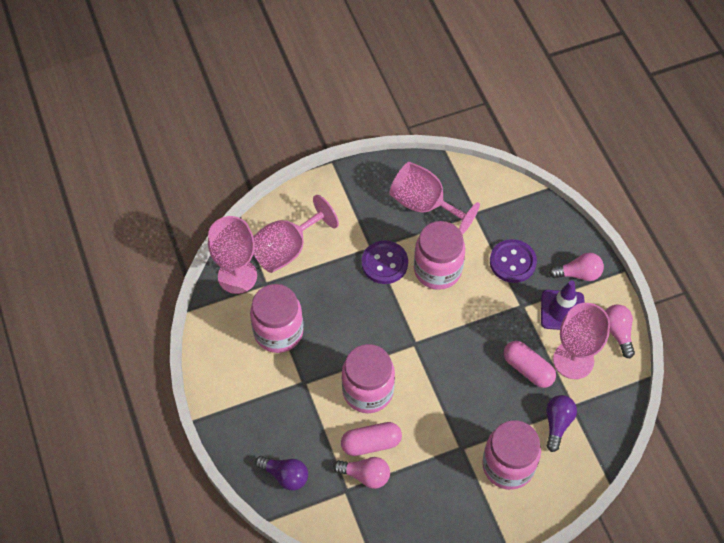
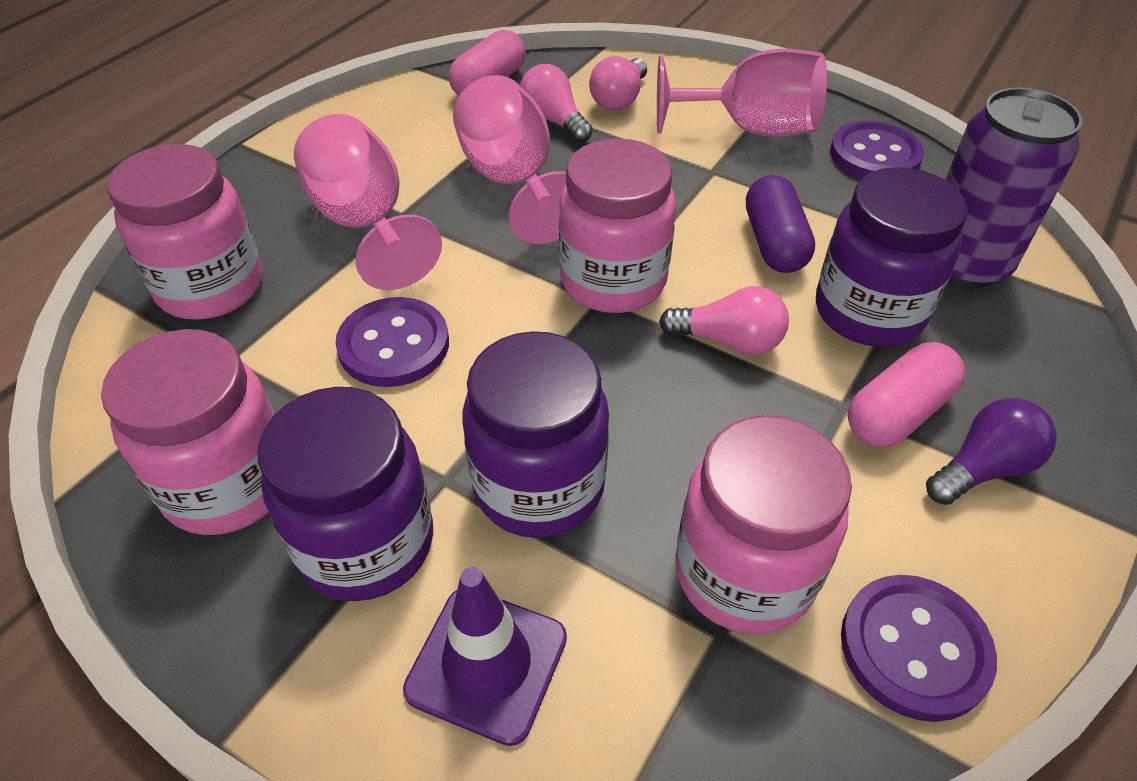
pink goblet: [208,216,257,294] [253,195,339,273] [390,162,480,235] [553,303,610,379] = 4 -> [294,114,442,290] [453,75,566,244] [657,49,827,137] = 3
purple button: [362,241,408,284] [490,239,537,283] = 2 -> [335,297,449,387] [830,121,924,178] [841,575,997,722] = 3
purple can: none = 0 -> [945,87,1083,288] = 1
purple capsule: none = 0 -> [746,175,815,273] = 1
purple jar: none = 0 -> [258,387,433,601] [463,331,609,538] [816,167,968,347] = 3
purple light bulb: [255,456,308,490] [546,395,577,452] = 2 -> [926,398,1057,505] = 1

